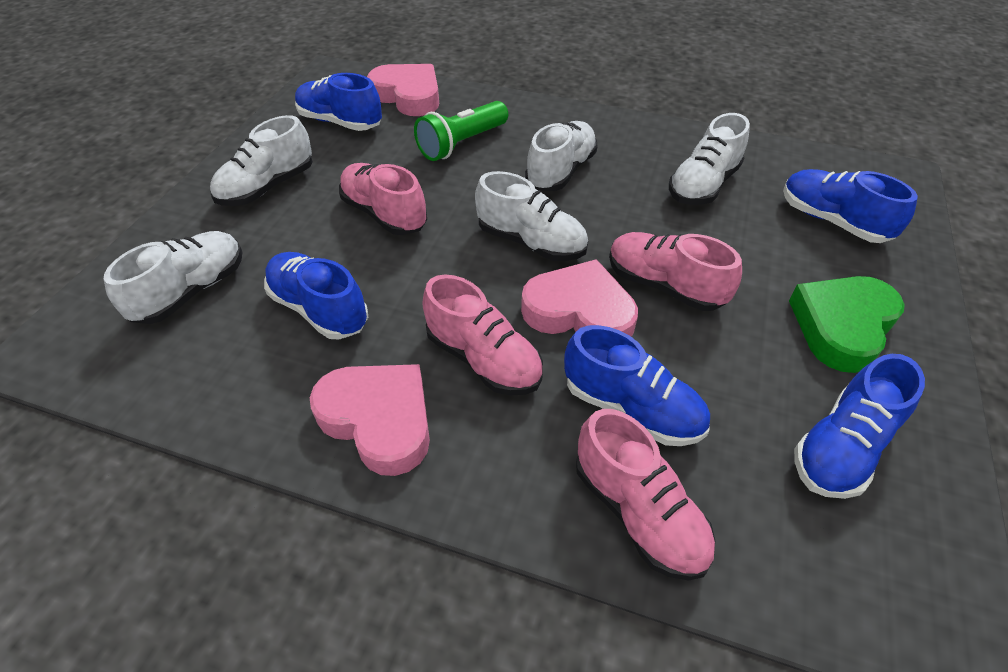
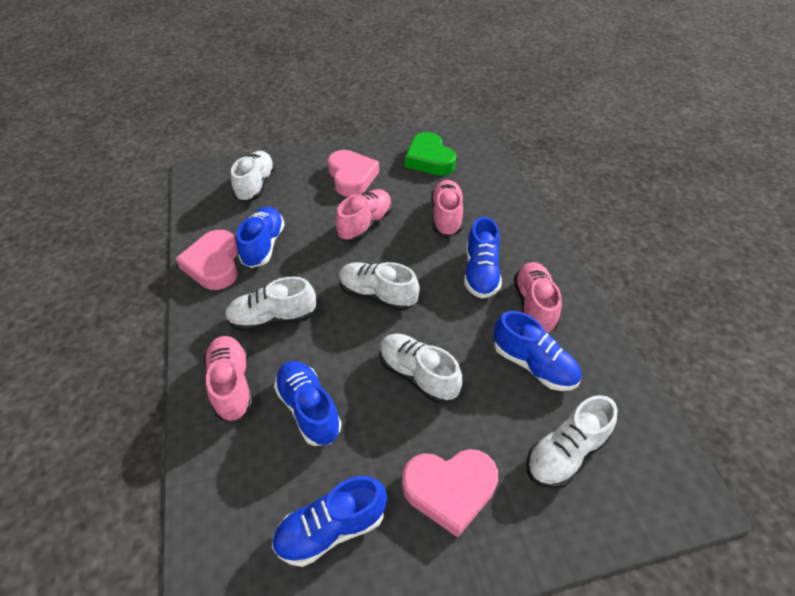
green flashlight: [414,101,508,161] = 1 -> none = 0

